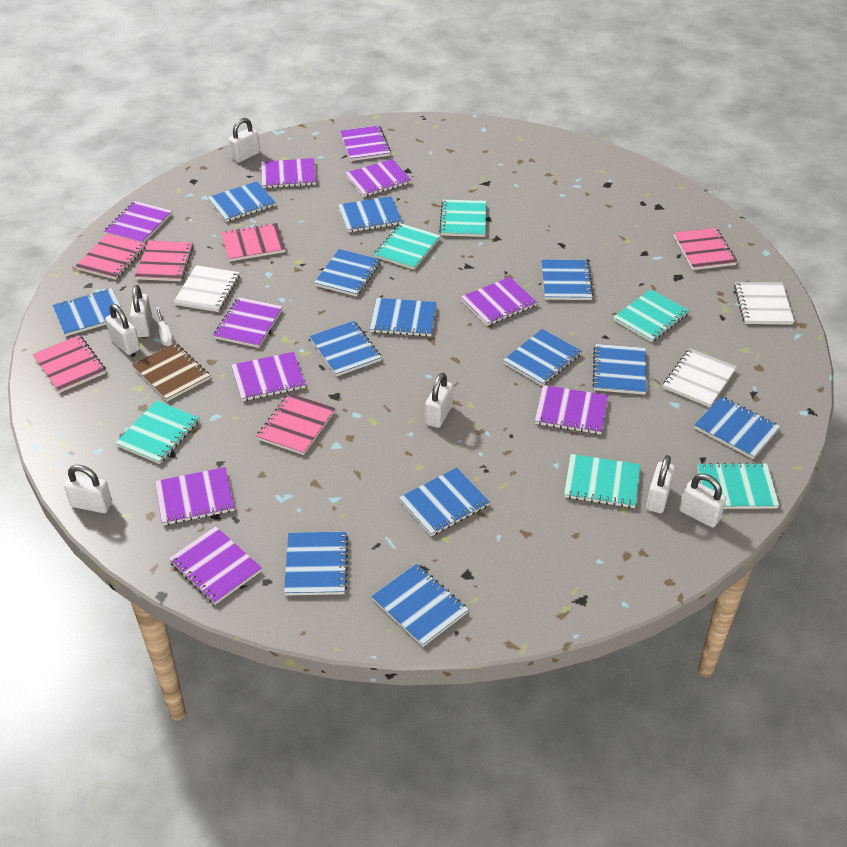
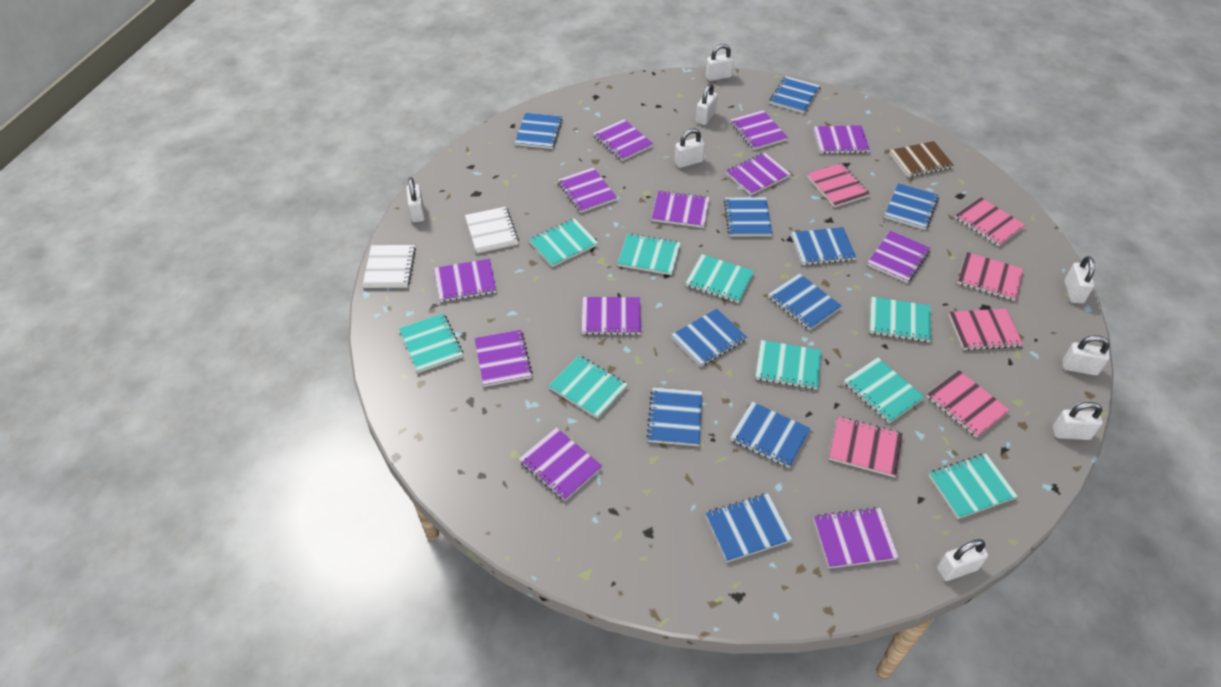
blue notebook: [52,288,123,336] [208,181,276,222] [284,532,349,596] [309,321,382,376] [314,249,381,297] [338,196,402,233] [370,298,437,337] [371,564,468,647] [399,468,490,536] [503,329,582,386] [541,259,594,300] [592,344,646,395] [694,396,780,459] = 13 -> [515,113,563,149] [647,387,702,446] [671,309,747,367] [705,493,792,562] [724,197,773,236] [730,402,811,468] [768,273,842,330] [769,76,820,113] [791,227,856,265] [884,183,939,230] = 10
purple notebook: [104,201,172,243] [155,467,234,525] [168,526,262,605] [213,297,283,348] [231,352,306,401] [261,158,316,188] [340,126,391,161] [345,159,411,197] [461,277,537,326] [535,385,608,434] = 10 -> [434,259,497,302] [474,330,533,387] [519,428,603,501] [558,167,617,213] [581,297,641,335] [593,119,653,161] [652,190,710,228] [726,153,791,195] [731,110,788,150] [813,125,870,154] [814,507,899,568] [867,231,931,283] = 12
turquoise notebook: [115,400,199,464] [374,224,440,270] [439,200,486,237] [564,454,640,508] [613,289,689,342] [697,462,779,509] = 6 -> [399,313,463,373] [529,218,598,267] [549,355,628,419] [618,233,681,275] [686,254,754,303] [756,340,821,390] [844,358,924,423] [870,297,931,342] [929,454,1018,519] = 9
white notebook: [174,265,240,312] [663,348,736,407] [734,282,794,325] = 3 -> [362,245,416,288] [465,207,519,253] = 2
white padlock: [64,465,112,513] [105,304,140,355] [130,285,152,337] [229,118,260,163] [425,373,453,428] [646,455,675,513] [679,474,726,528] = 7 -> [406,177,425,222] [674,129,705,168] [696,83,718,125] [706,44,734,81] [937,539,988,581] [1053,402,1103,440] [1062,335,1110,376] [1064,256,1095,303] = 8
white screwdriver: [156,307,173,346] = 1 -> none = 0

